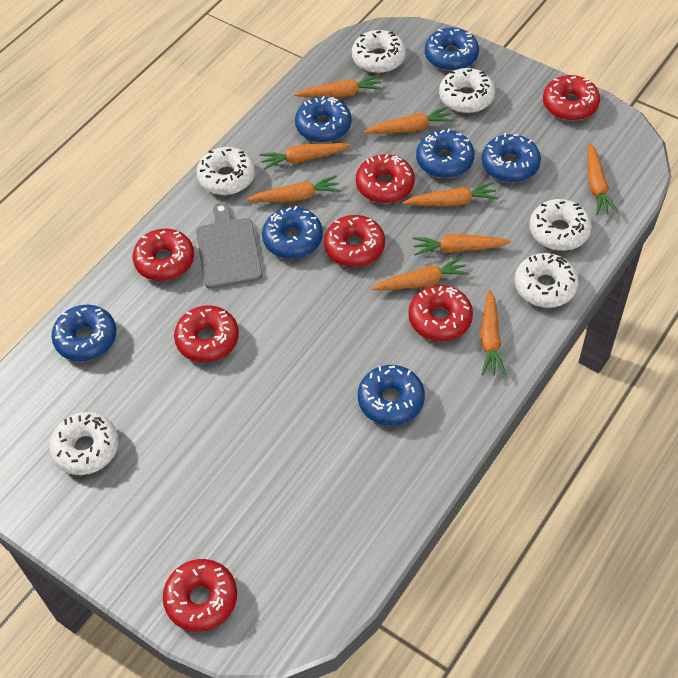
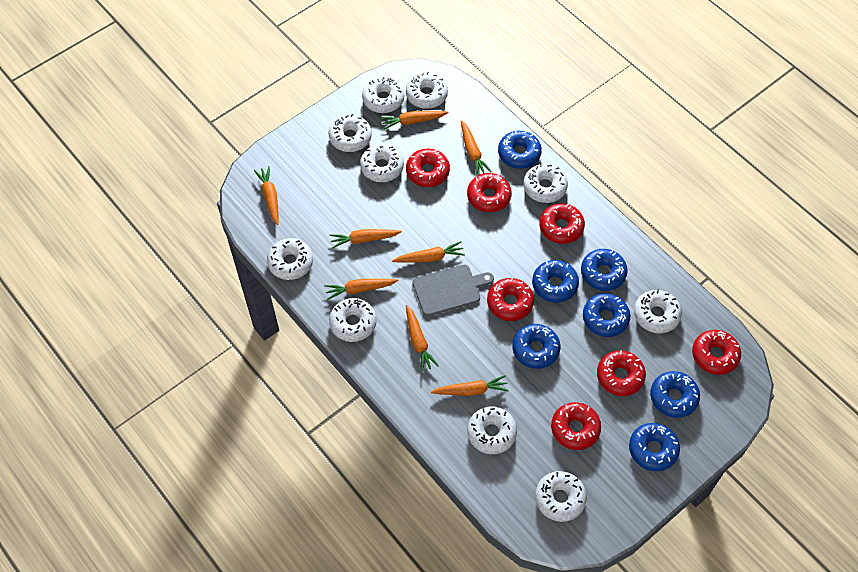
orange carrot: [246,175,341,202] [260,143,351,170] [294,75,383,97] [364,107,454,134] [371,257,470,290] [403,182,498,206] [413,234,511,255] [481,289,506,375] [588,143,618,215] = 9 -> [254,166,279,225] [324,279,399,300] [329,229,402,249] [381,111,448,130] [392,241,465,263] [406,305,439,372] [431,375,509,396] [461,120,492,176] = 8
white donut: [50,412,119,475] [197,147,255,195] [352,30,406,73] [439,68,495,113] [514,253,579,308] [530,199,592,251] = 6 -> [267,238,313,280] [329,114,372,152] [329,298,377,342] [360,144,404,182] [362,77,404,113] [406,72,448,109] [467,407,517,454] [523,164,568,203] [535,471,587,522] [634,290,682,333] = 10

